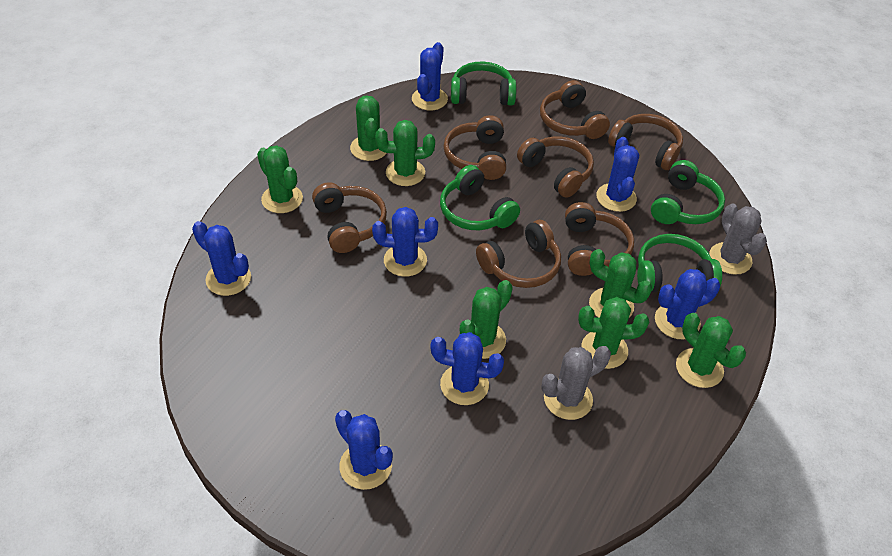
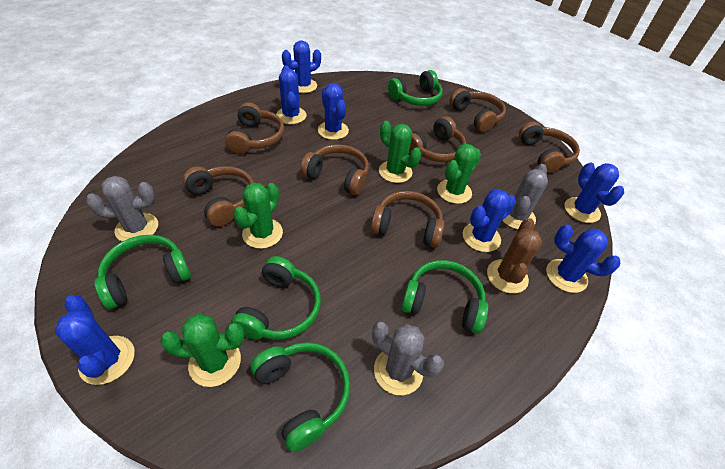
brown cactus: none = 0 -> [487,218,542,294] = 1
green cactus: [257,145,303,213] [350,95,387,161] [375,120,435,186] [460,280,513,359] [578,297,649,369] [589,249,652,318] [676,313,746,388] = 7 -> [160,314,244,387] [233,183,283,249] [379,121,421,183] [437,144,481,204] = 4
green headphones: [440,165,520,230] [451,61,517,106] [637,234,722,292] [651,160,725,224] = 4 -> [95,235,191,309] [231,256,321,340] [251,342,350,452] [388,70,443,106] [401,260,488,334] = 5
grey cactus: [541,346,611,420] [709,204,767,275] = 2 -> [86,176,158,241] [372,322,444,395] [502,164,548,229] = 3

